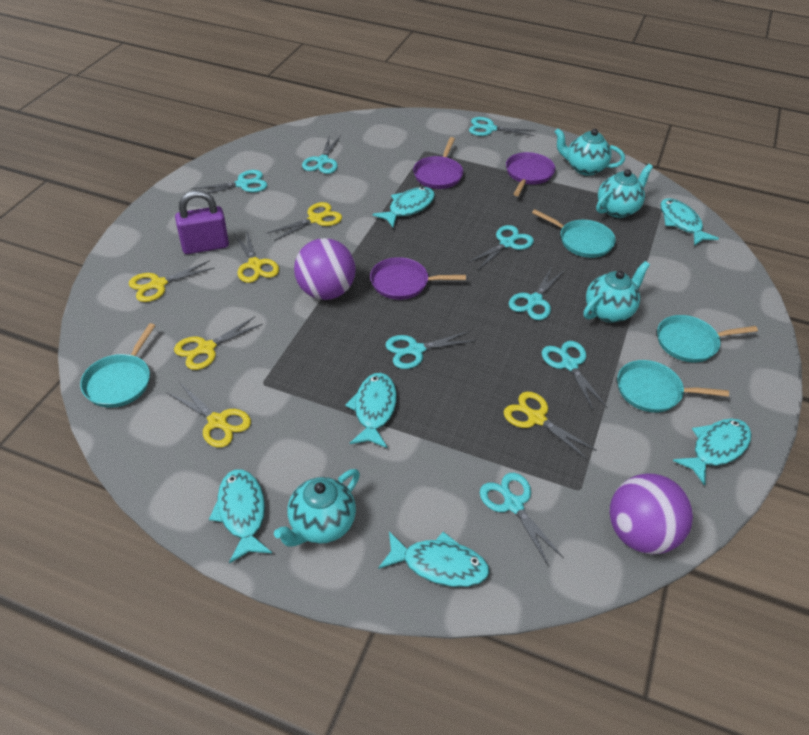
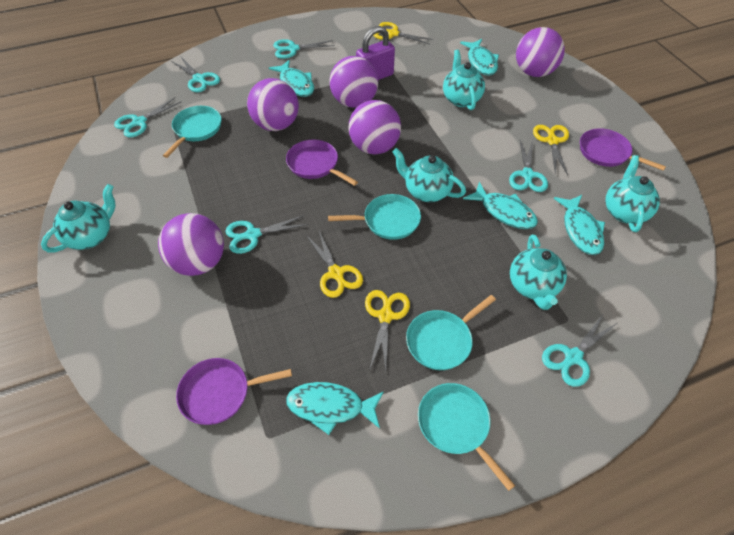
purple ball: [294,238,356,300] [610,473,693,554] = 2 -> [158,213,224,276] [247,78,299,131] [329,56,378,108] [348,100,401,154] [516,27,565,77] = 5
turquoise fish: [209,469,272,563] [345,373,397,448] [373,187,435,228] [378,531,490,587] [660,198,719,246] [673,419,751,486] = 6 -> [269,60,314,97] [286,382,384,435] [460,39,499,75] [463,182,538,229] [553,195,605,255] = 5
turquoise scissors: [191,170,267,194] [302,135,341,174] [385,331,476,369] [467,225,534,270] [469,117,536,136] [480,473,564,566] [509,266,565,320] [542,341,608,410] = 8 -> [114,97,182,137] [171,57,220,92] [225,215,308,254] [273,39,335,59] [509,139,548,192] [542,315,617,387] = 6
turquoise teapot: [274,469,360,547] [555,128,625,176] [583,261,650,323] [596,164,653,218] = 4 -> [41,184,115,253] [392,148,466,202] [443,50,485,110] [510,234,567,310] [605,155,660,232] = 5
yellow scissors: [129,260,214,302] [168,382,251,448] [174,316,263,370] [234,231,279,283] [268,202,342,241] [504,392,597,460] = 6 -> [306,231,363,298] [365,290,410,371] [373,22,433,45] [533,125,569,175] = 4

